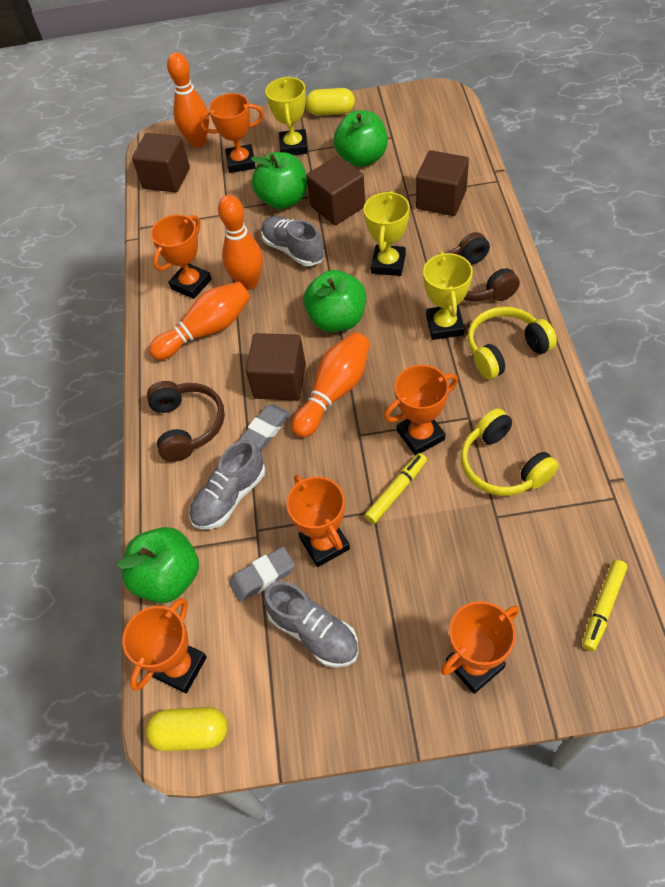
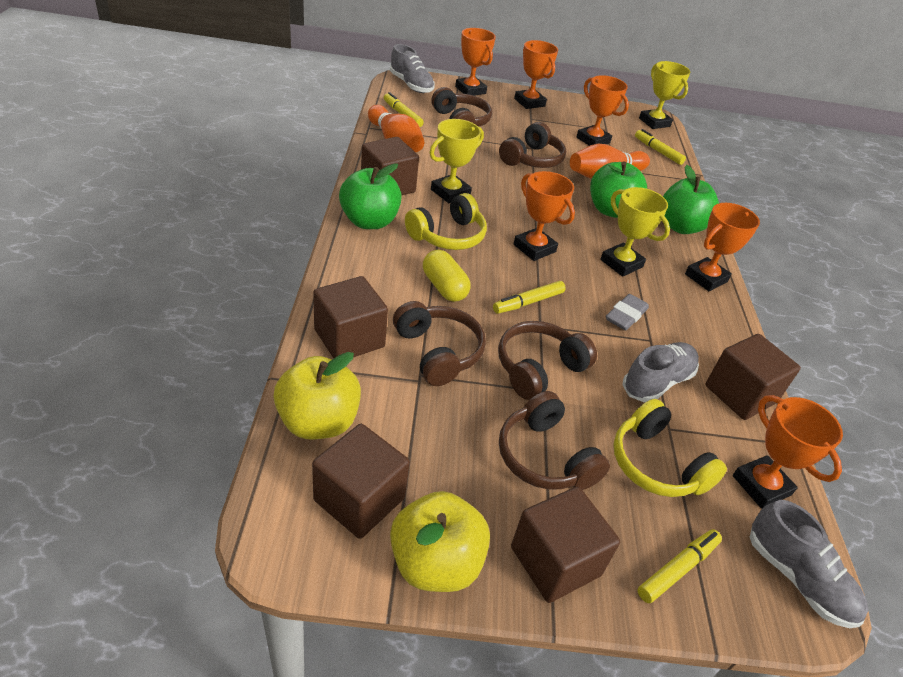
brown cube: [132,133,190,192] [246,333,306,401] [306,156,365,225] [416,150,469,216] = 4 -> [312,424,410,539] [313,276,388,358] [361,137,419,195] [511,487,620,603] [705,334,801,420] = 5
brown headphones: [147,381,225,462] [448,232,520,301] = 2 -> [393,301,486,386] [431,87,492,127] [498,321,597,400] [499,122,566,168] [499,391,610,490] = 5
green apple: [117,527,199,603] [251,152,307,209] [304,270,366,332] [333,110,388,167] = 4 -> [339,163,402,229] [590,161,647,218] [663,165,719,234] = 3
grey eraser: [229,547,295,602] [239,404,291,450] = 2 -> [606,294,649,331] = 1
orange bowling pin: [149,282,250,360] [167,52,209,147] [218,195,263,290] [292,332,370,438] = 4 -> [368,105,424,152] [570,144,650,179] = 2
yellow apple: none = 0 -> [273,352,361,439] [390,491,490,592] = 2
yellow capsule: [146,707,228,751] [306,88,355,116] = 2 -> [423,250,471,302] = 1
yellow marker: [365,453,427,524] [582,560,628,651] = 2 -> [384,92,424,127] [493,281,566,314] [635,129,686,165] [637,529,722,603] = 4

